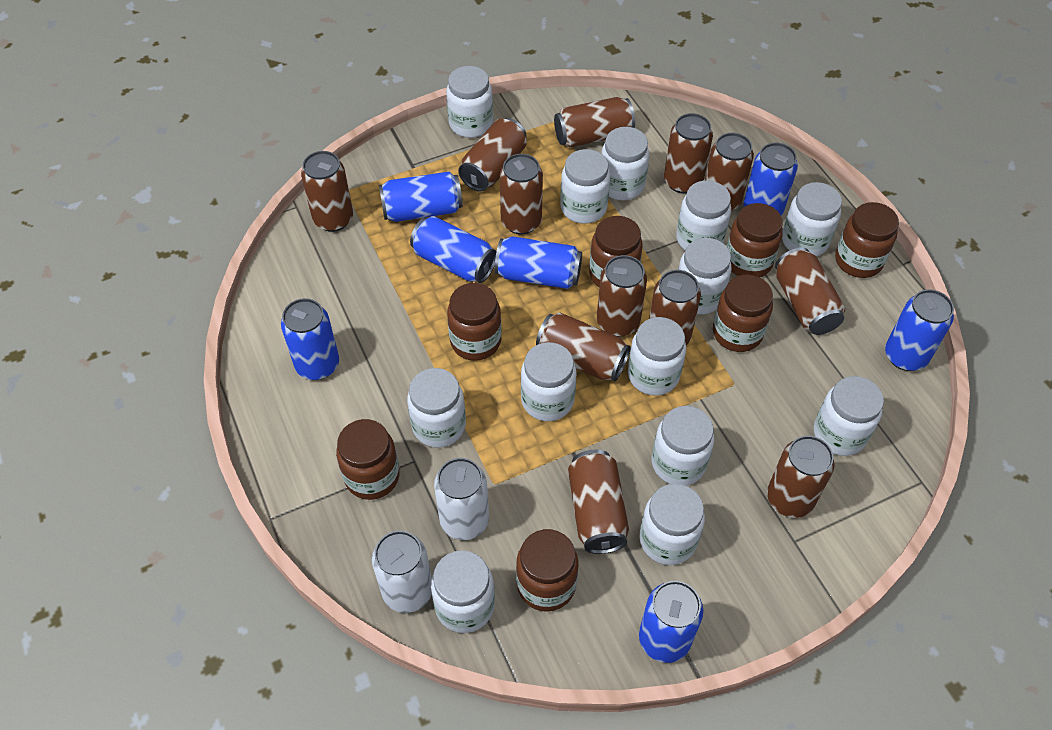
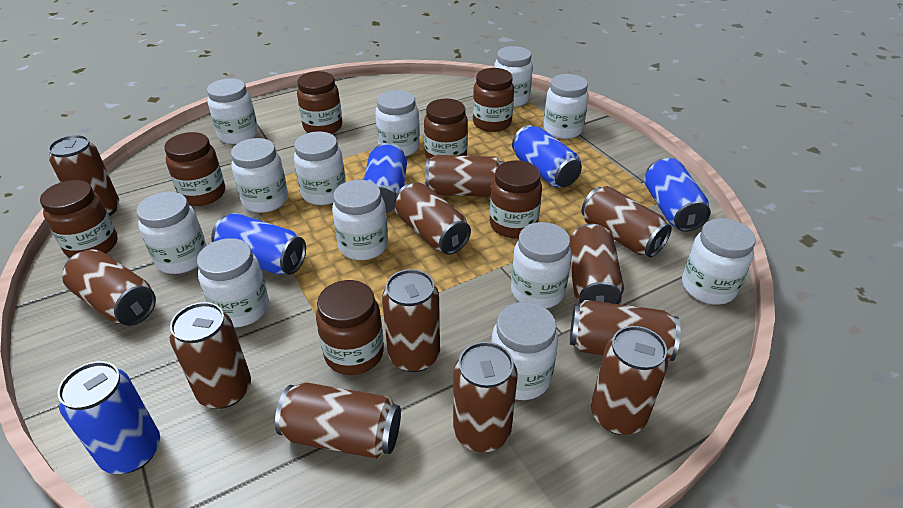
blue can: [281,298,339,380] [379,172,463,222] [410,216,497,283] [495,236,582,289] [639,581,703,663] [743,143,798,216] [885,289,954,371] = 7 -> [57,361,160,474] [211,213,306,275] [364,143,407,213] [512,125,582,187] [644,158,711,232] = 5
white can: [372,531,432,613] [434,458,489,540] = 2 -> none = 0
white jar: [407,368,466,448] [431,550,495,633] [446,66,493,138] [521,342,576,421] [560,149,610,224] [601,127,649,200] [628,317,686,396] [639,484,705,565] [652,406,714,486] [676,180,731,250] [678,238,732,314] [782,182,842,256] [814,376,884,456] = 13 -> [136,192,207,274] [197,238,269,328] [207,78,258,144] [231,138,288,213] [294,132,346,205] [332,180,388,260] [375,90,420,157] [492,302,558,400] [494,46,533,107] [511,222,572,309] [543,74,589,139] [682,218,756,305] = 12

